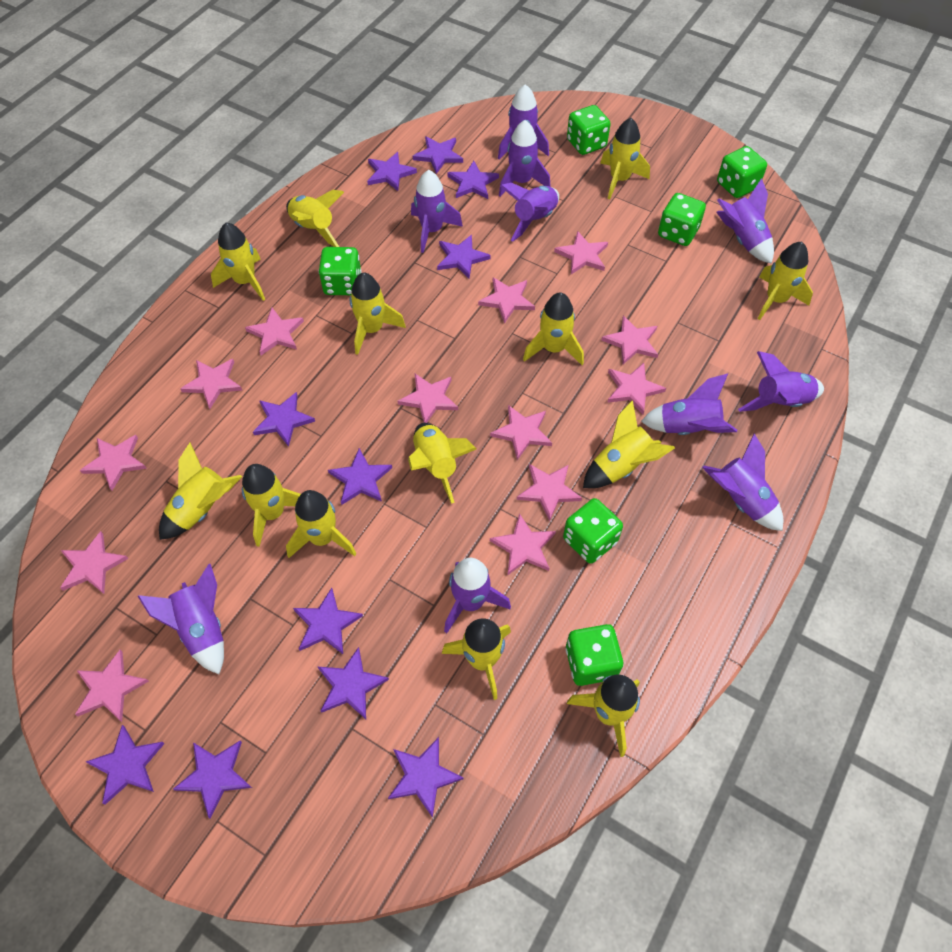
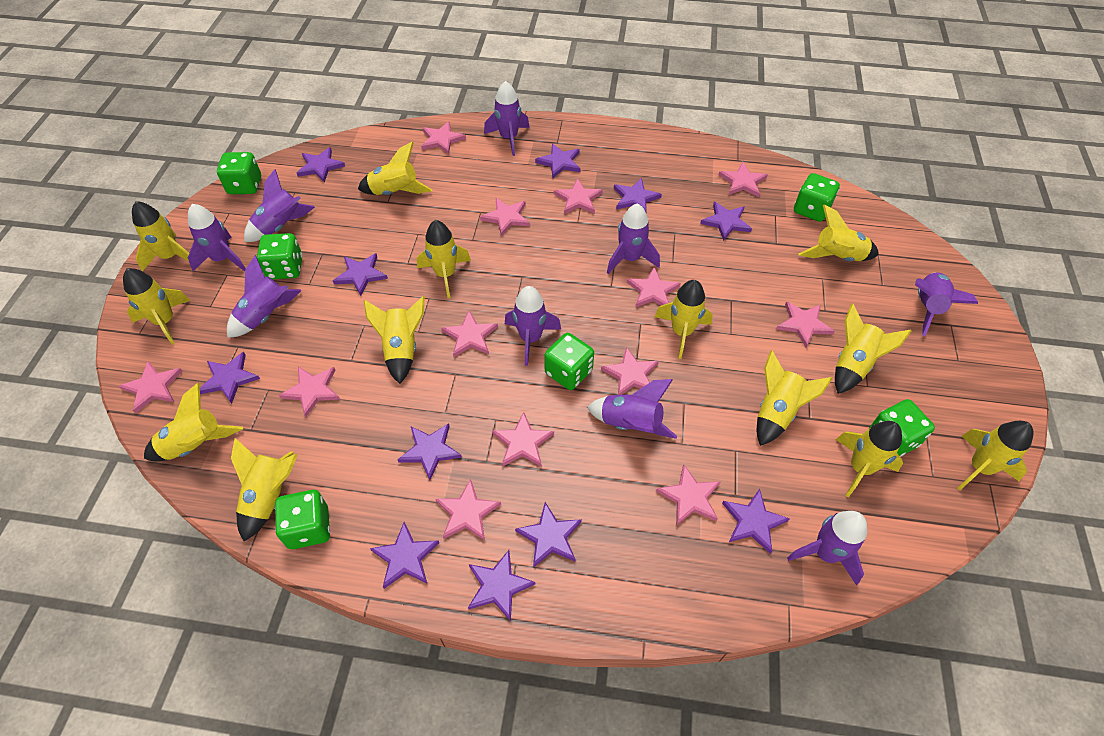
purple rocket: [138,564,224,674] [411,170,463,253] [444,558,511,633] [498,84,549,159] [499,120,551,197] [500,183,559,242] [641,373,737,435] [702,433,783,531] [717,178,774,264] [738,351,824,412] = 10 -> [188,204,246,271] [227,255,301,338] [244,169,315,242] [484,81,530,156] [505,286,561,366] [587,379,677,439] [607,203,660,274] [787,511,867,586] [915,272,978,336] = 9

